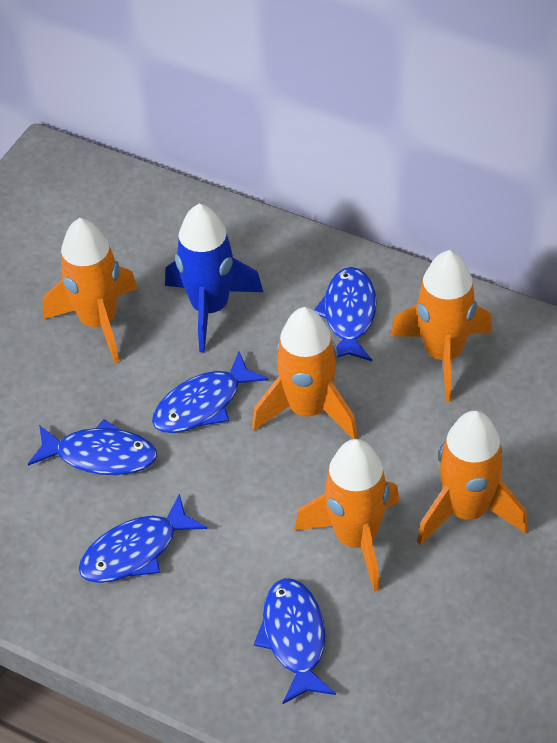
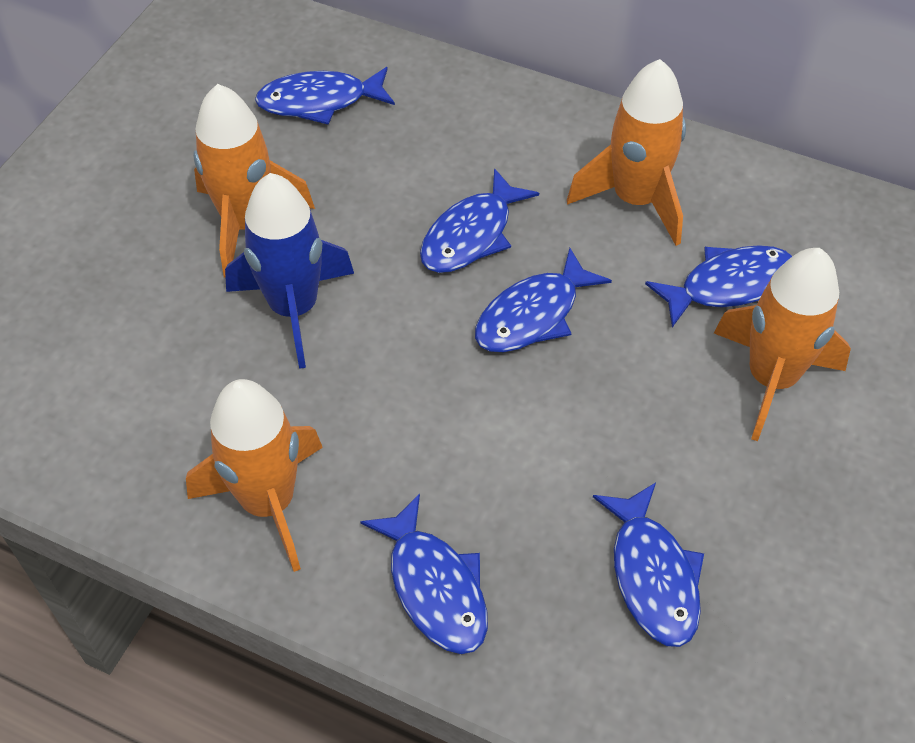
blue fish: [28,419,157,475] [79,494,207,583] [152,352,269,433] [254,578,336,704] [314,267,376,361] = 5 -> [255,67,395,125] [360,494,488,654] [420,168,539,273] [475,248,612,352] [593,483,704,647] [645,245,792,328] = 6
orange rocket: [43,218,138,363] [252,307,358,439] [294,439,400,591] [390,250,492,401] [417,410,528,545] = 5 -> [186,379,323,572] [193,84,315,278] [567,59,686,246] [714,248,851,441] = 4

